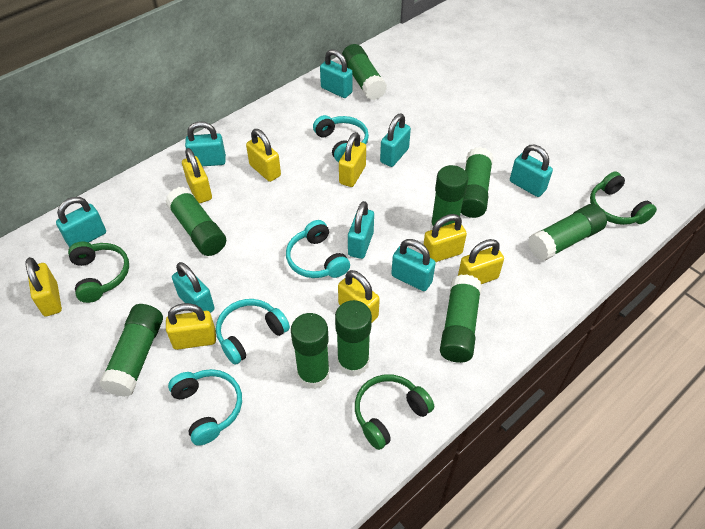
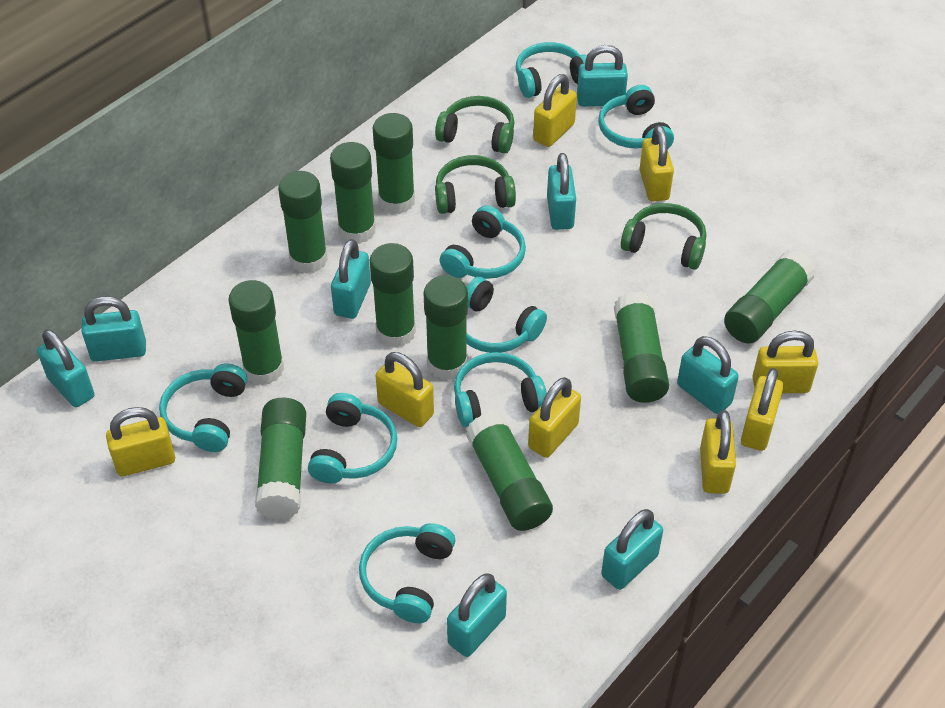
green glue stick: [99,304,163,397] [165,186,226,256] [291,313,330,389] [335,300,372,377] [342,44,387,100] [430,165,468,230] [440,274,482,363] [461,147,493,218] [528,204,607,261] = 9 -> [228,280,284,385] [255,398,306,519] [278,171,328,274] [330,142,376,244] [370,243,416,348] [373,113,415,214] [423,275,468,380] [465,412,553,531] [614,291,669,403] [724,249,816,344] = 10
turquoise headphones: [168,369,242,446] [216,299,290,365] [286,220,350,278] [313,115,369,162] = 4 -> [159,363,247,452] [308,393,397,484] [359,523,455,623] [440,205,526,279] [454,352,547,427] [466,277,547,353] [516,42,587,98] [598,85,674,149] = 8

